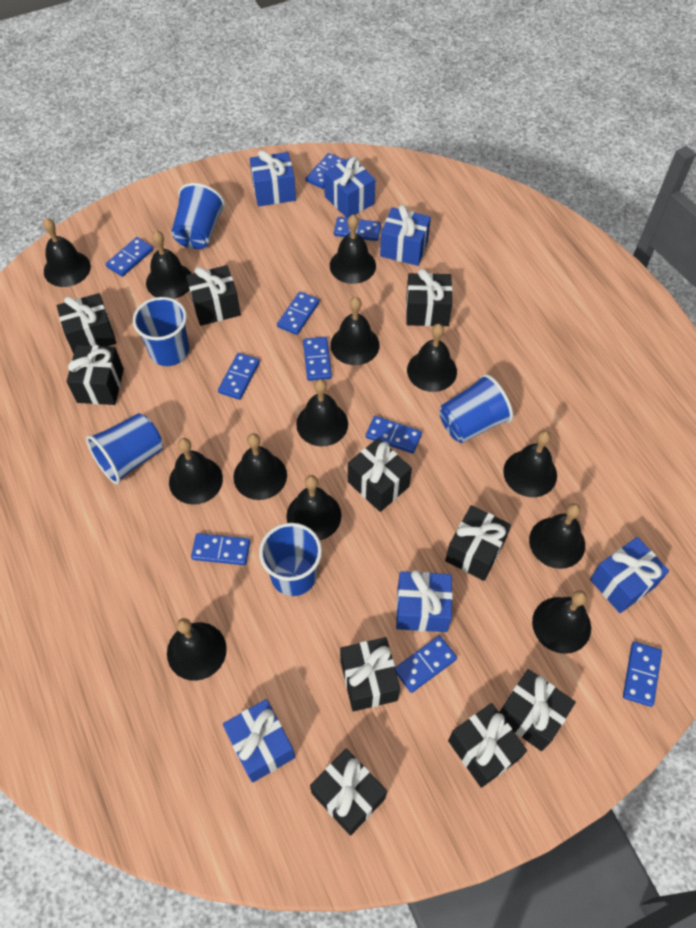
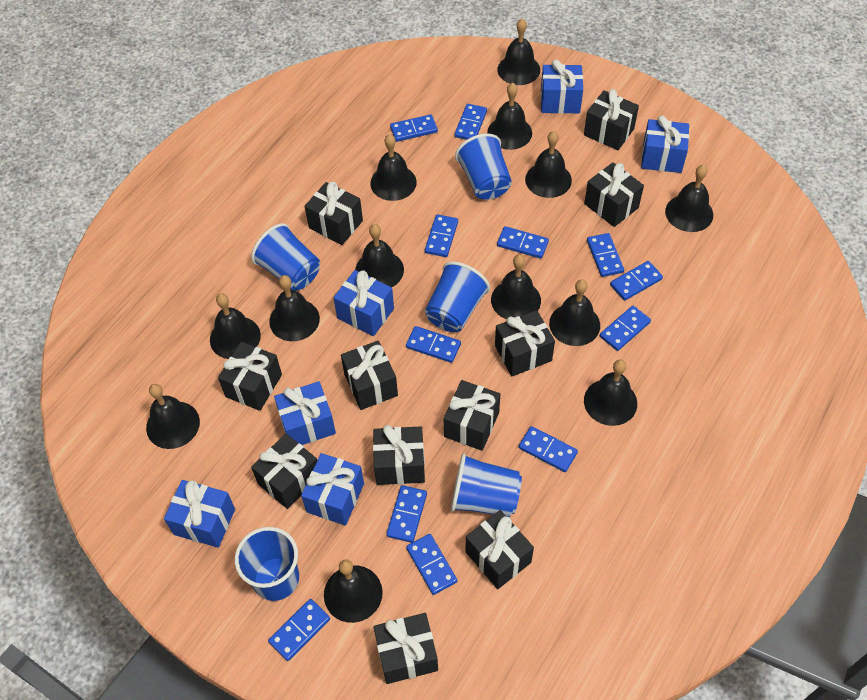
black gift: [57,293,116,354] [67,345,124,405] [186,265,241,326] [310,749,387,836] [340,637,400,712] [348,438,412,512] [406,269,453,326] [445,505,511,581] [448,703,527,788] [499,669,576,751] = 10 -> [218,342,282,411] [251,434,317,509] [305,182,363,245] [341,340,398,410] [373,425,425,485] [373,613,438,684] [444,380,500,451] [466,510,534,589] [495,310,555,376] [584,89,639,150] [584,162,644,227] = 11
blue domino: [106,237,153,277] [191,533,250,565] [218,353,260,400] [277,291,319,335] [303,337,332,381] [306,153,345,189] [334,217,381,241] [366,416,422,454] [395,636,457,693] [623,642,662,707] = 10 -> [268,599,330,661] [386,485,427,543] [390,114,438,142] [406,326,461,363] [406,534,457,595] [425,214,458,257] [454,104,487,140] [497,226,549,259] [519,426,578,472] [587,233,624,277] [600,306,651,351] [610,261,663,301] = 12

